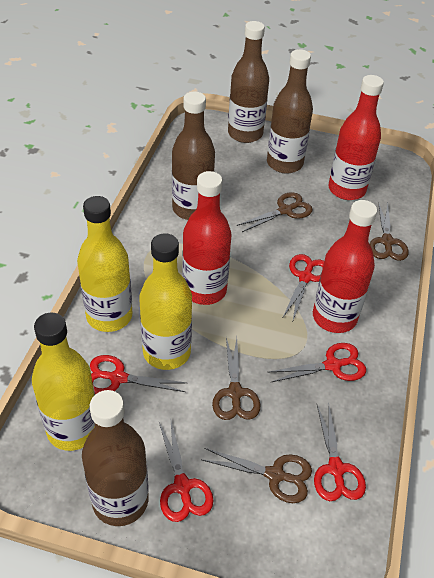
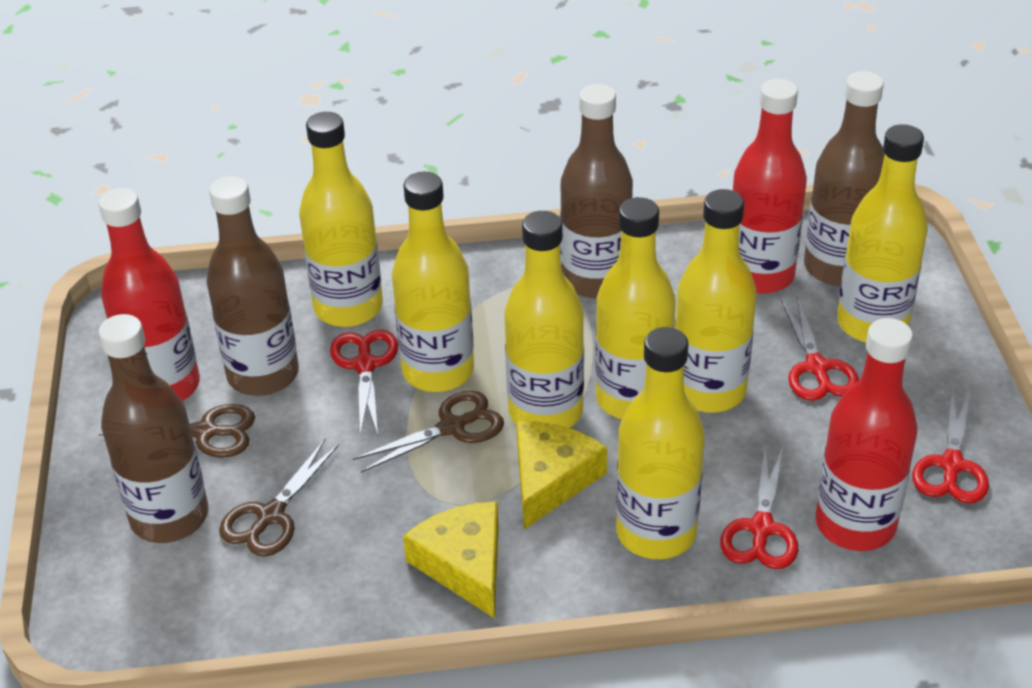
brown scissors: [201,448,312,503] [212,337,261,420] [237,192,313,232] [370,202,409,261] = 4 -> [99,404,255,458] [219,439,340,557] [353,390,504,473] = 3
red scissors: [90,355,187,394] [159,418,214,522] [269,343,366,382] [283,254,324,320] [314,402,366,501] = 5 -> [330,329,398,436] [720,445,798,569] [781,297,859,401] [912,389,989,504] = 4
yellow bottle: [32,313,95,451] [77,196,133,332] [139,233,192,370] = 3 -> [299,112,383,327] [392,172,474,392] [504,211,584,428] [595,197,676,419] [616,327,705,559] [675,189,757,413] [837,124,928,342] = 7
yellow cheese: none = 0 -> [403,501,499,618] [517,421,607,529] = 2

